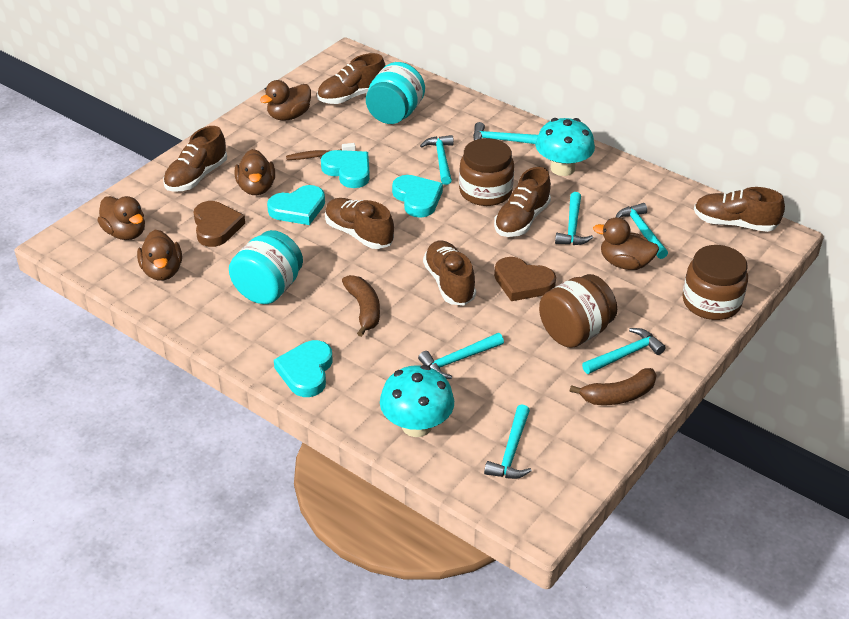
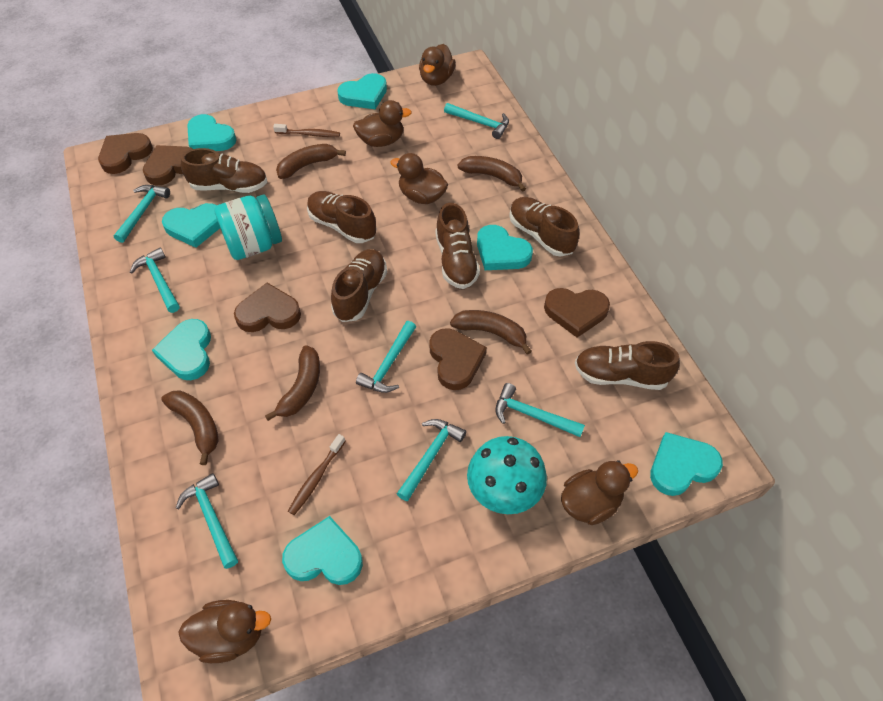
brown banana: [342,275,380,337] [570,368,657,405] = 2 -> [161,390,219,465] [265,345,320,421] [276,144,346,179] [450,310,532,355] [458,156,526,192] = 5
brown heart: [193,201,245,247] [494,257,556,301] = 2 -> [98,133,153,174] [143,145,193,185] [234,283,301,332] [429,328,487,390] [544,288,610,338] = 5
brown jar: [459,138,514,206] [539,274,617,348] [682,245,748,320] = 3 -> none = 0
brown toothbrush: [286,143,356,160] = 1 -> [273,124,340,137] [288,434,346,515] = 2
turquoise heart: [267,185,325,225] [274,340,333,397] [321,150,370,188] [392,175,443,218] = 4 -> [152,319,211,380] [162,203,220,248] [187,114,236,151] [282,516,363,585] [337,73,387,109] [477,225,533,270] [650,432,723,496] = 7
turquoise jar: [229,230,303,304] [366,62,425,124] = 2 -> [214,194,282,260] = 1
turquoise mushroom: [380,365,454,437] [536,118,595,176] = 2 -> [467,436,547,514] = 1

